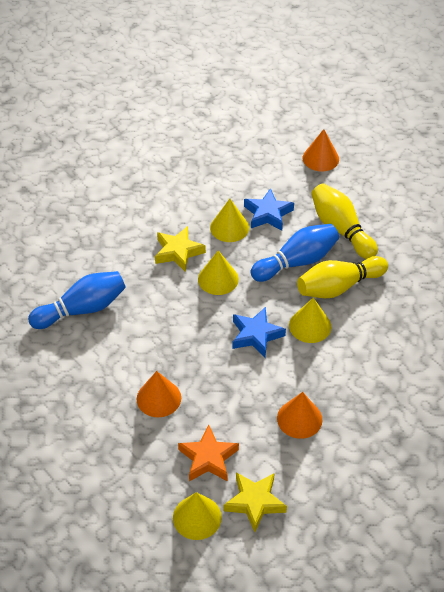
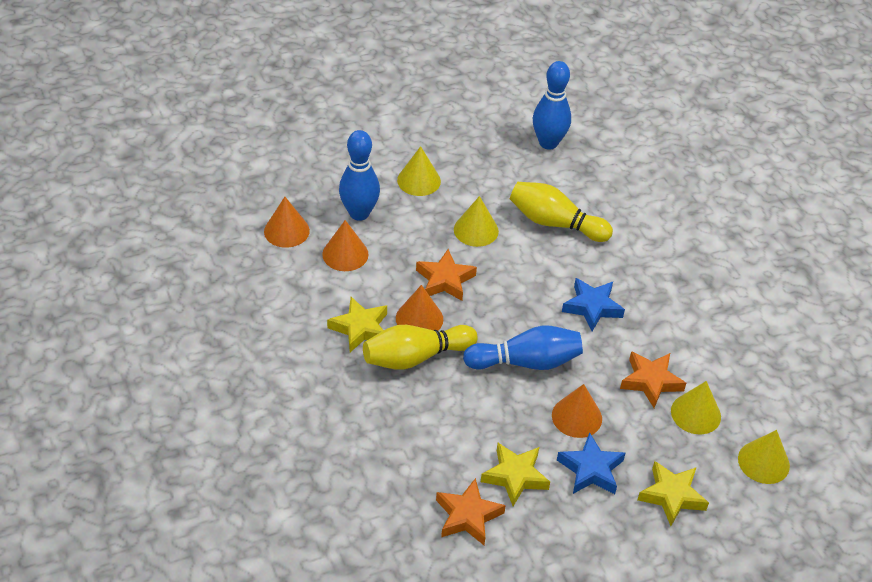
blue bowling pin: [28,271,126,329] [250,224,339,282] = 2 -> [339,130,380,221] [463,325,583,370] [533,61,571,150] = 3
orange cone: [137,371,181,417] [277,392,322,439] [303,129,339,171] = 3 -> [264,197,310,248] [322,220,369,271] [396,285,443,331] [552,384,602,438] = 4
orange star: [178,425,239,481] = 1 -> [416,249,477,301] [436,478,506,545] [620,351,686,408] = 3
yellow star: [155,226,206,272] [223,472,287,532] = 2 -> [327,297,387,352] [481,443,550,506] [638,461,709,526] = 3

